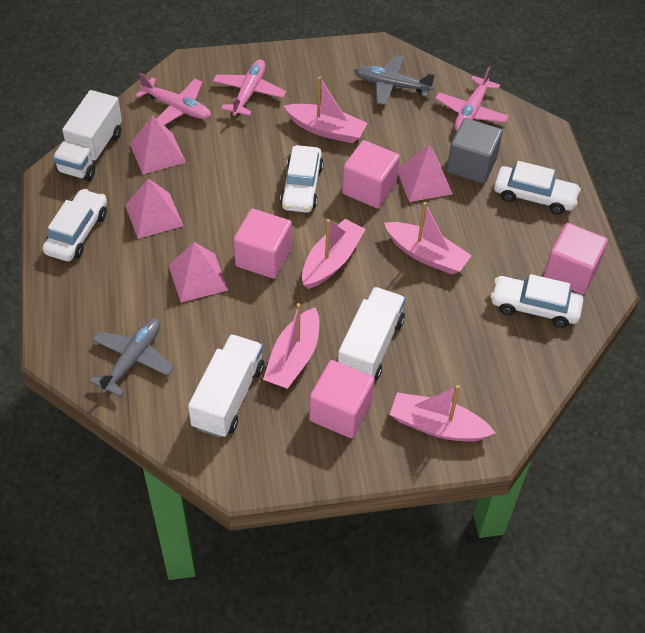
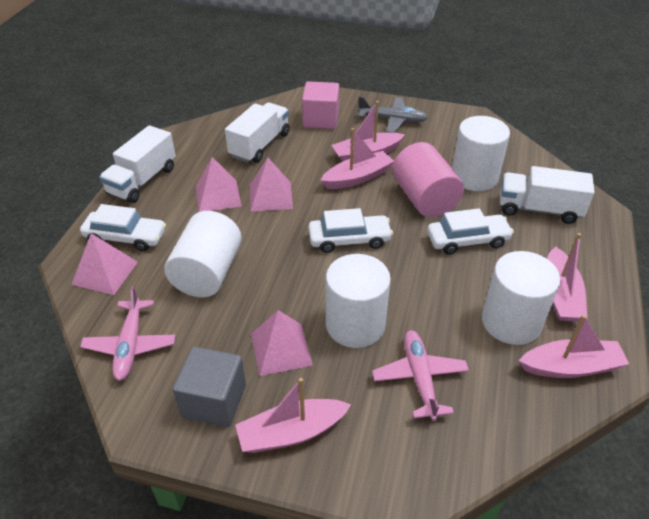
grey plane: [89,319,174,397] [354,55,435,105] = 2 -> [358,96,428,133] = 1
pink cube: [234,209,292,279] [309,360,375,438] [342,140,400,209] [543,223,608,295] = 4 -> [302,81,339,129] = 1
pink cylinder: none = 0 -> [392,142,464,217] = 1
pink plane: [135,73,211,125] [213,59,286,116] [435,67,509,131] = 3 -> [80,286,176,381] [372,330,469,421] = 2
white car: [43,189,107,262] [280,145,323,213] [491,274,583,328] [494,161,581,214] = 4 -> [80,204,166,251] [308,208,393,253] [427,208,514,254] = 3
white cylinder: none = 0 -> [164,211,242,297] [326,254,391,348] [452,116,510,191] [482,251,561,345] = 4

